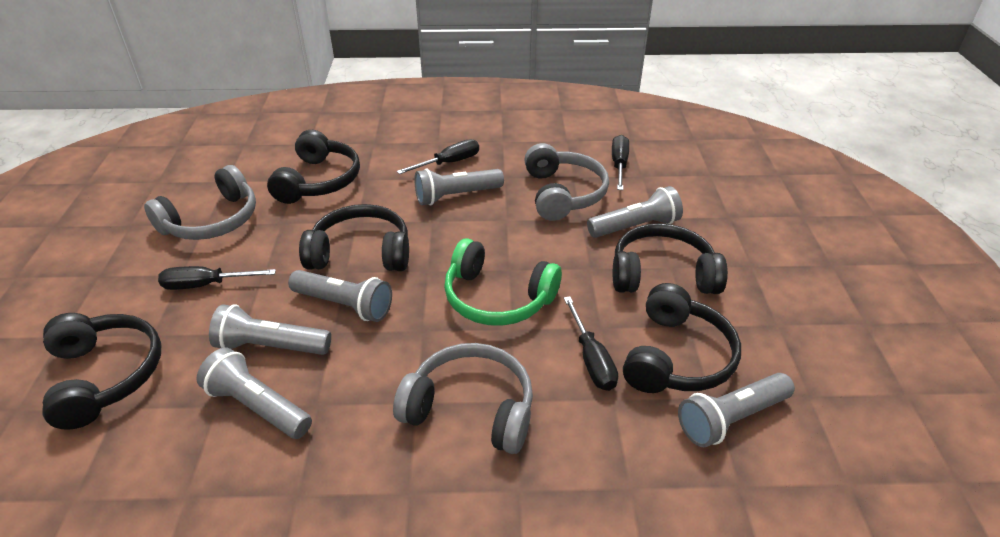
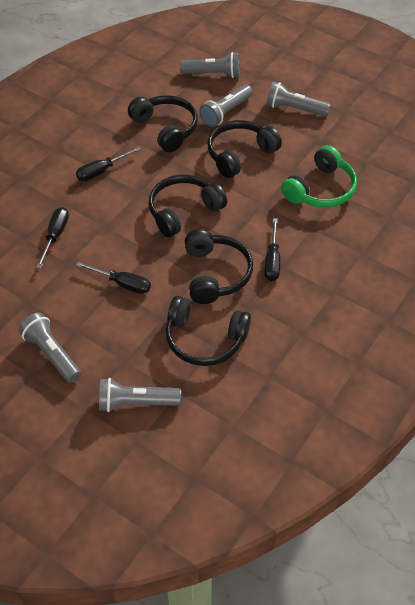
grey flashlight: [196,348,312,439] [209,304,331,355] [288,270,392,322] [414,168,504,206] [587,186,683,238] [678,373,795,447] = 6 -> [18,312,81,383] [99,378,181,412] [180,52,240,78] [199,85,253,127] [266,81,331,116] = 5
grey headphones: [144,165,256,240] [393,343,533,454] [524,143,609,221] = 3 -> none = 0

